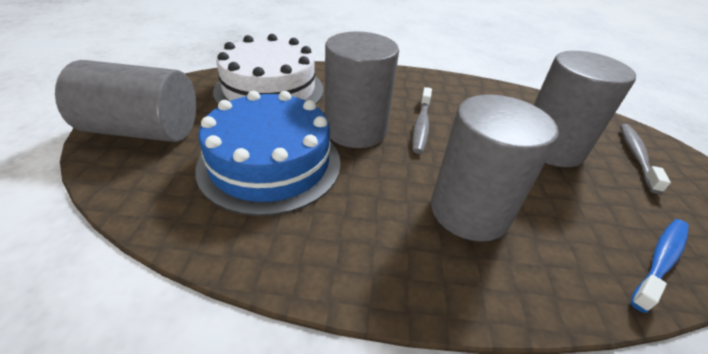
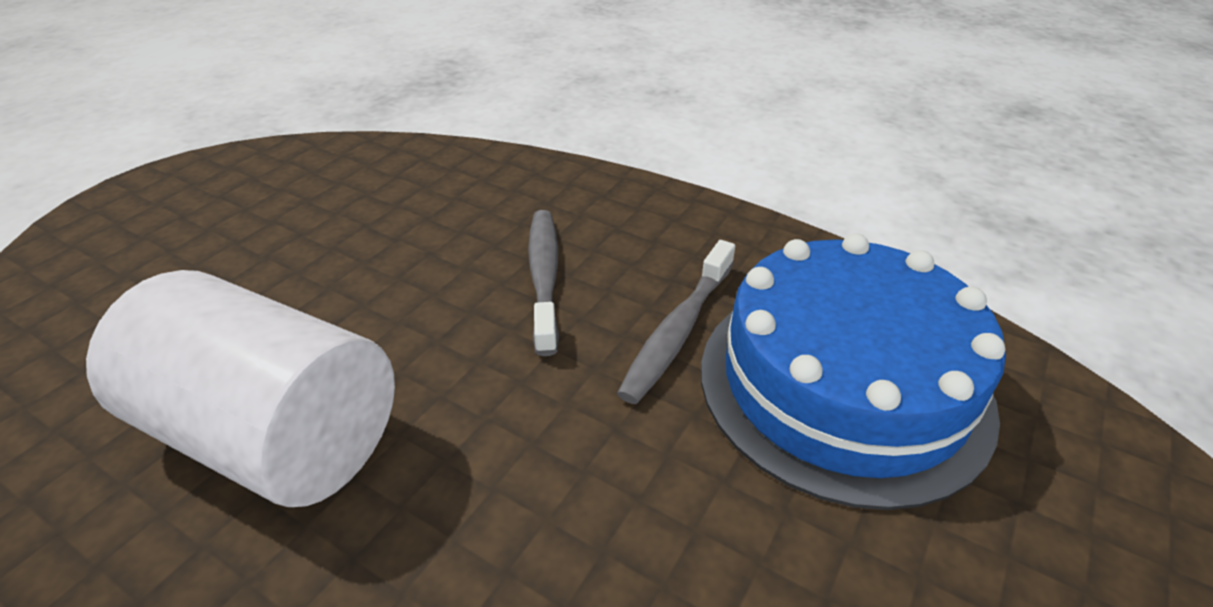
blue toothbrush: [631,219,689,313] = 1 -> none = 0
grey cylinder: [55,60,196,142] [325,31,399,148] [431,95,559,242] [534,51,636,167] = 4 -> none = 0
white cake: [213,34,324,104] = 1 -> none = 0
white cylinder: none = 0 -> [86,270,395,507] = 1

